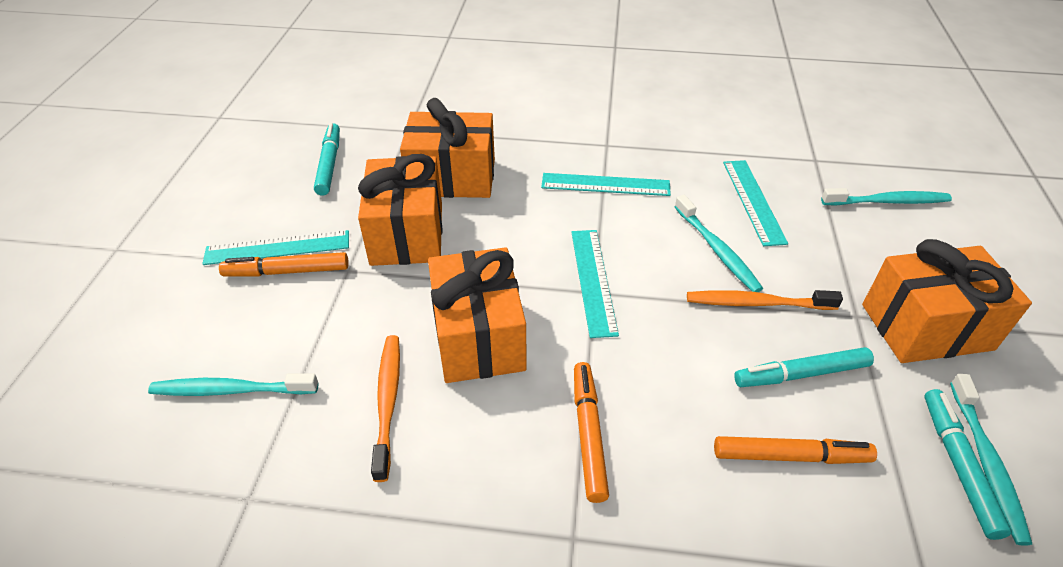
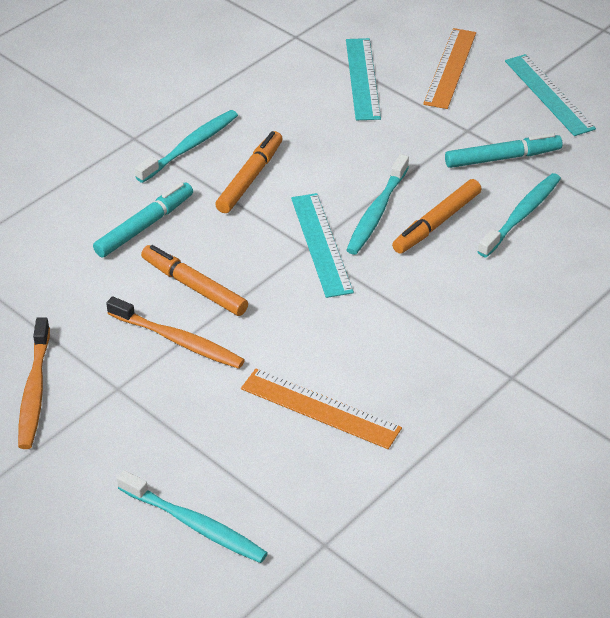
orange gift: [358,154,442,266] [400,98,495,198] [428,247,527,383] [862,239,1032,363] = 4 -> none = 0
orange ruler: none = 0 -> [241,369,402,449] [423,28,476,109] = 2
turquoise marker: [314,123,340,196] [734,347,874,387] [924,389,1012,540] = 3 -> [93,182,193,257] [445,133,562,168] = 2
turquoise ruler: [202,230,349,265] [541,173,671,196] [571,230,619,338] [723,160,788,246] = 4 -> [291,193,354,298] [346,38,381,120] [505,54,596,136] = 3

